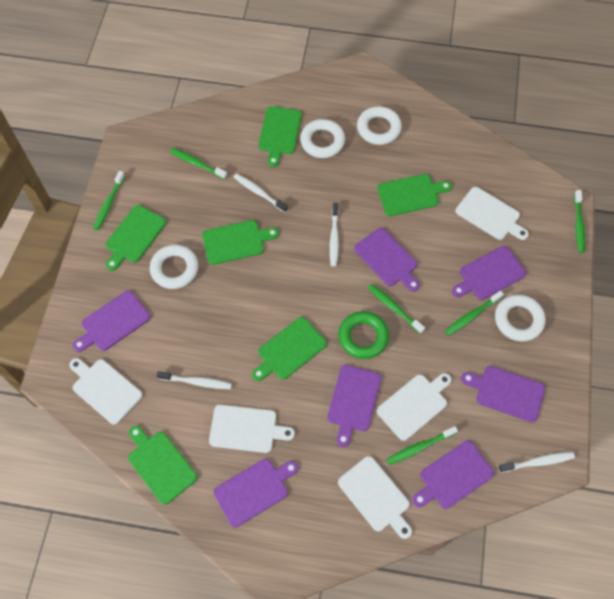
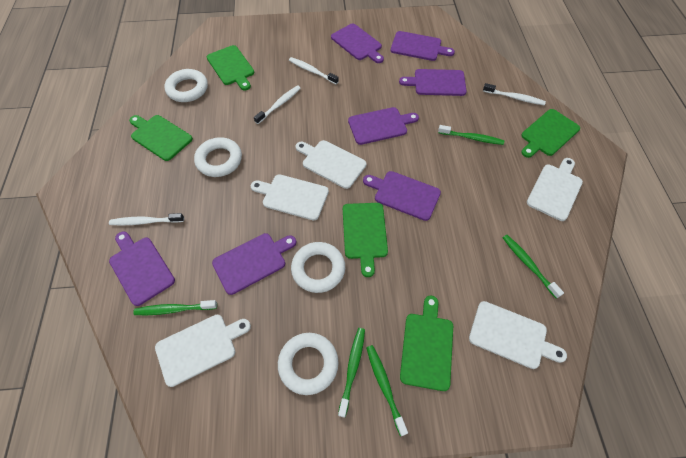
green cutting board: [106,205,166,271] [128,426,197,505] [202,220,279,265] [252,317,327,381] [258,106,302,167] [377,174,452,216] = 6 -> [129,115,193,161] [207,45,254,90] [343,203,388,277] [400,296,453,391] [521,109,580,158] = 5
green ring: [339,311,389,359] = 1 -> none = 0
green toothbrush: [93,171,125,230] [170,148,227,179] [368,284,425,334] [386,426,458,465] [445,290,504,336] [574,190,585,253] = 6 -> [133,300,217,315] [338,328,365,418] [366,345,408,436] [438,125,504,145] [503,235,564,298] = 5

